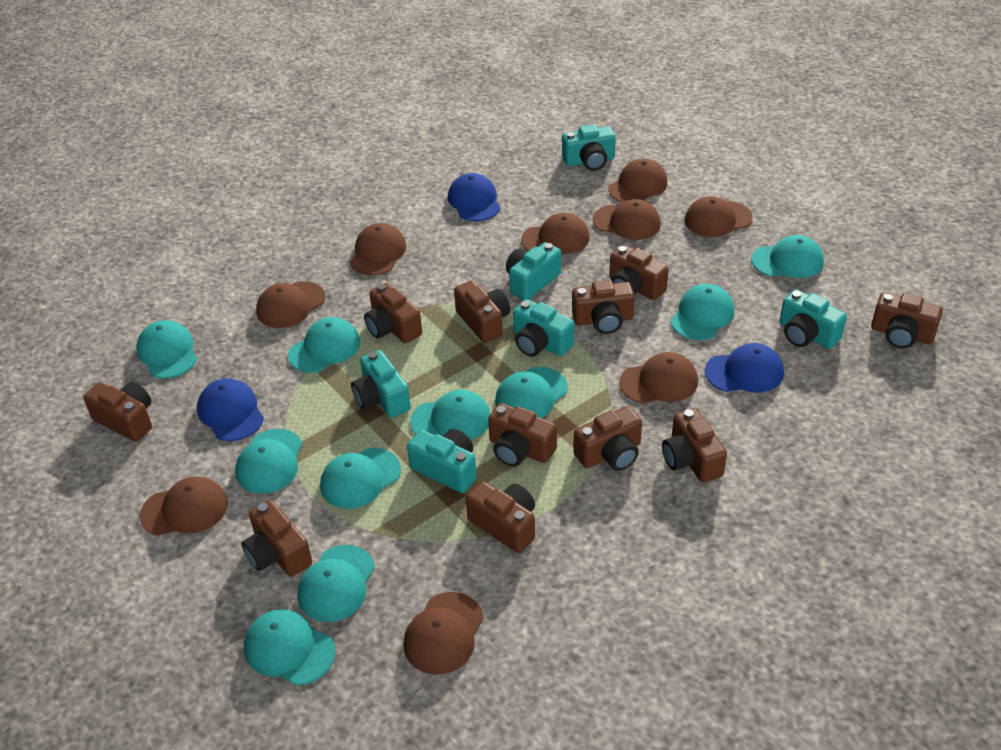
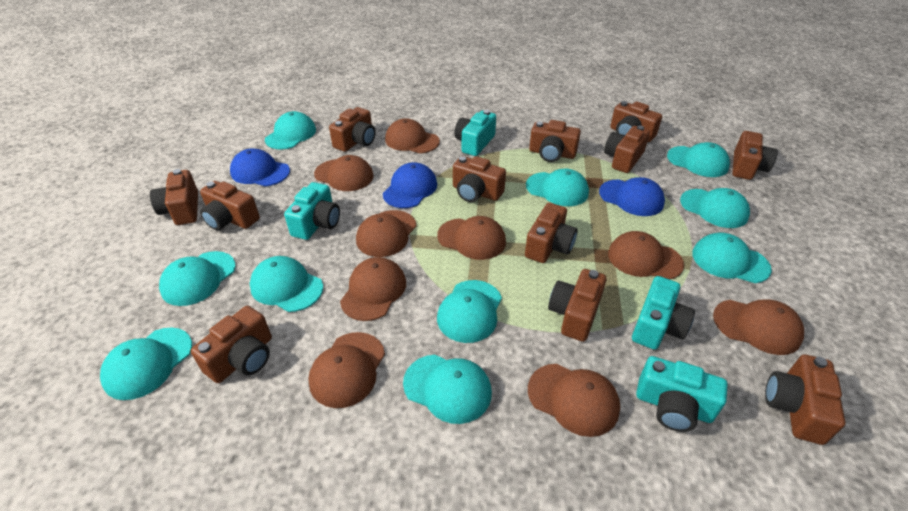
brown camera: [83,382,152,442] [242,500,312,577] [364,283,422,343] [454,281,510,343] [466,482,535,553] [488,403,557,467] [572,280,635,334] [573,406,642,471] [609,245,669,300] [662,408,727,483] [871,292,943,349] = 11 -> [150,169,198,225] [191,306,272,383] [200,181,260,230] [329,107,376,152] [453,156,506,202] [525,203,578,263] [529,120,581,162] [548,269,607,342] [604,125,650,173] [610,101,662,142] [732,131,778,180] [765,355,846,445] = 12
turquoise camera: [351,350,411,418] [407,429,477,493] [506,242,561,300] [513,299,574,357] [562,124,616,171] [780,289,847,349] = 6 -> [284,182,340,240] [454,110,496,156] [632,276,695,350] [636,356,728,432] = 4

